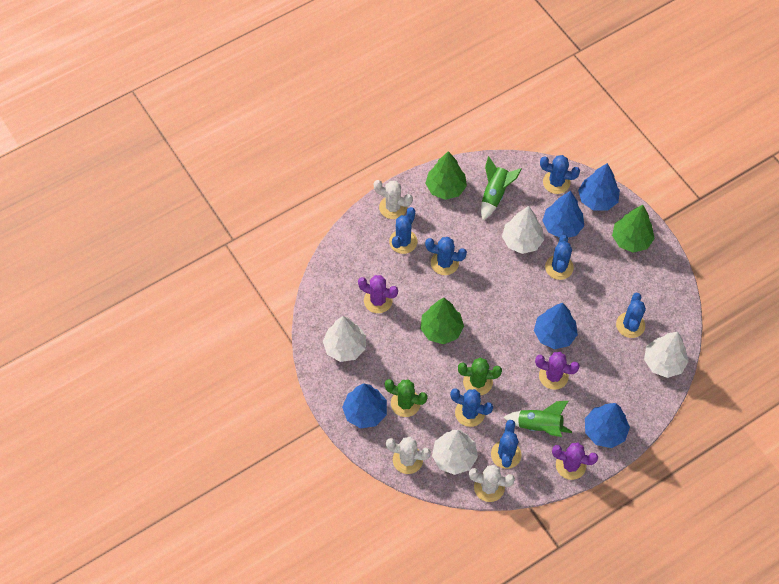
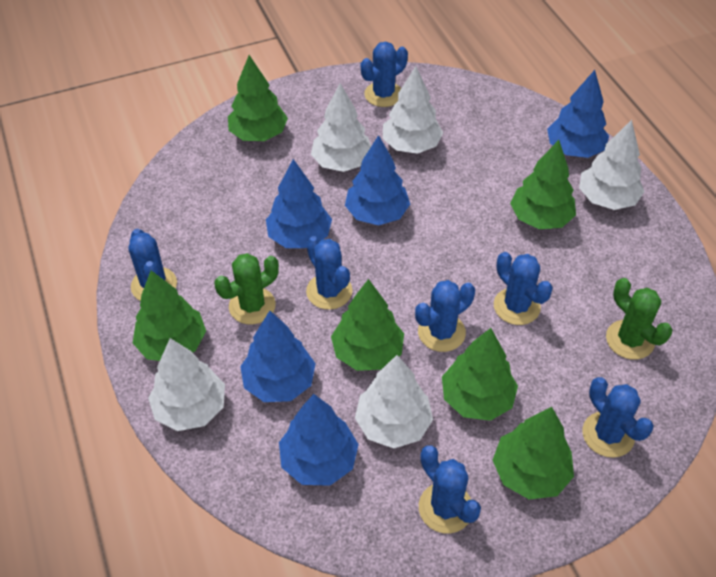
green rocket: [481,156,522,220] [504,401,572,437] = 2 -> none = 0
green tree: [420,298,464,344] [425,151,467,200] [612,205,655,253] = 3 -> [133,271,206,361] [228,55,288,141] [331,279,404,371] [442,328,518,421] [493,407,574,499] [510,140,576,229] = 6
purple cactus: [358,275,398,313] [535,352,580,390] [552,443,598,480] = 3 -> none = 0
white cactus: [374,180,413,219] [386,437,431,474] [469,465,515,502] = 3 -> none = 0
white tree: [323,316,366,362] [432,430,478,475] [502,206,544,254] [644,332,689,378] = 4 -> [148,338,225,431] [311,83,371,172] [355,355,433,448] [383,66,443,154] [579,120,645,210] = 5

